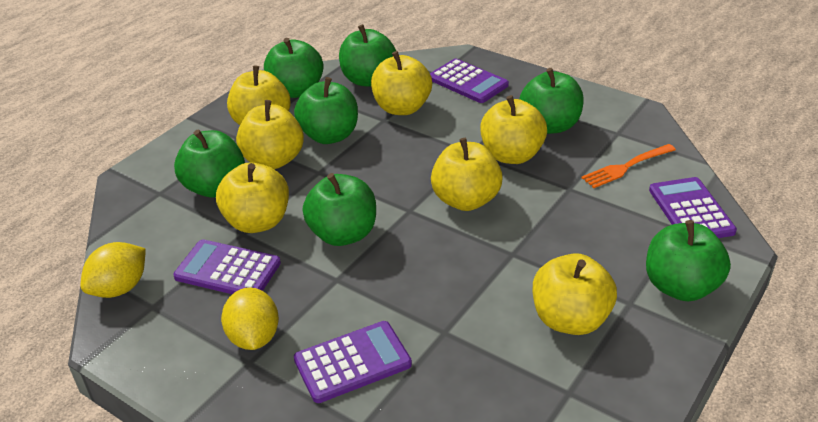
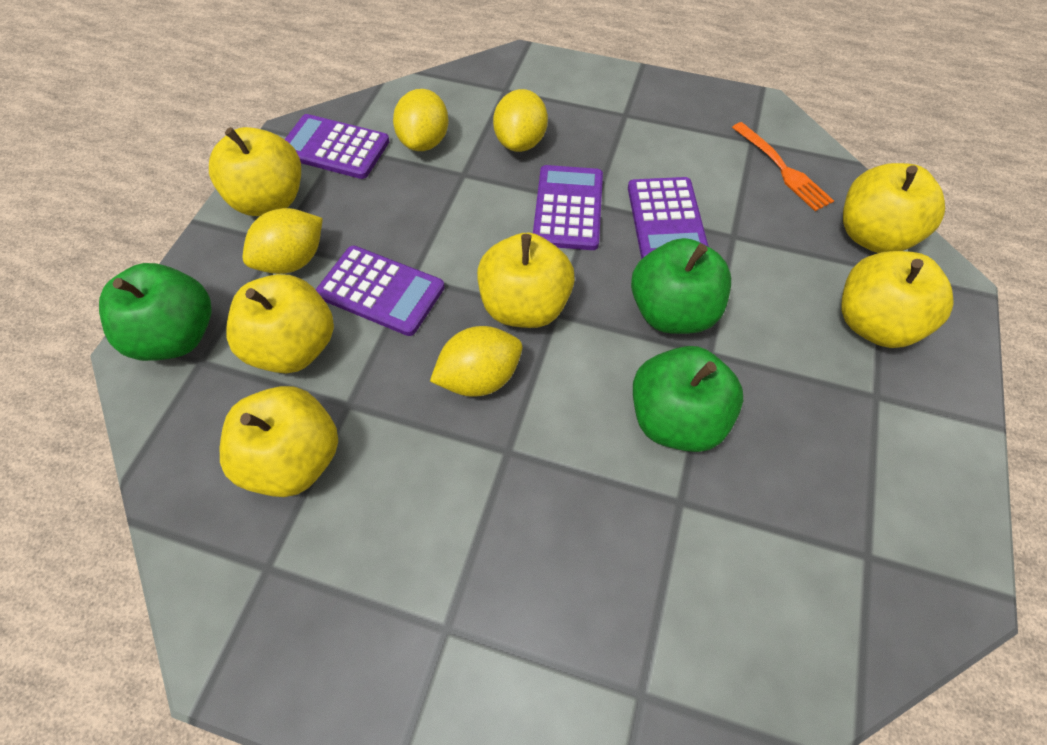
green apple: [174,129,245,198] [264,38,324,98] [294,77,358,144] [303,173,376,246] [339,24,396,87] [519,68,584,134] [646,220,731,301] = 7 -> [99,263,211,361] [631,238,731,334] [633,346,743,452] = 3
yellow apple: [216,162,289,233] [227,66,291,125] [236,100,304,169] [371,51,432,115] [431,138,503,211] [480,95,547,164] [533,253,617,335] = 7 -> [209,127,301,216] [220,386,338,497] [227,274,334,373] [477,233,575,328] [842,251,954,348] [843,163,945,253] = 6
yellow lemon: [80,242,146,298] [221,287,279,350] = 2 -> [243,208,323,274] [393,89,449,151] [430,326,522,397] [493,89,548,152] = 4

